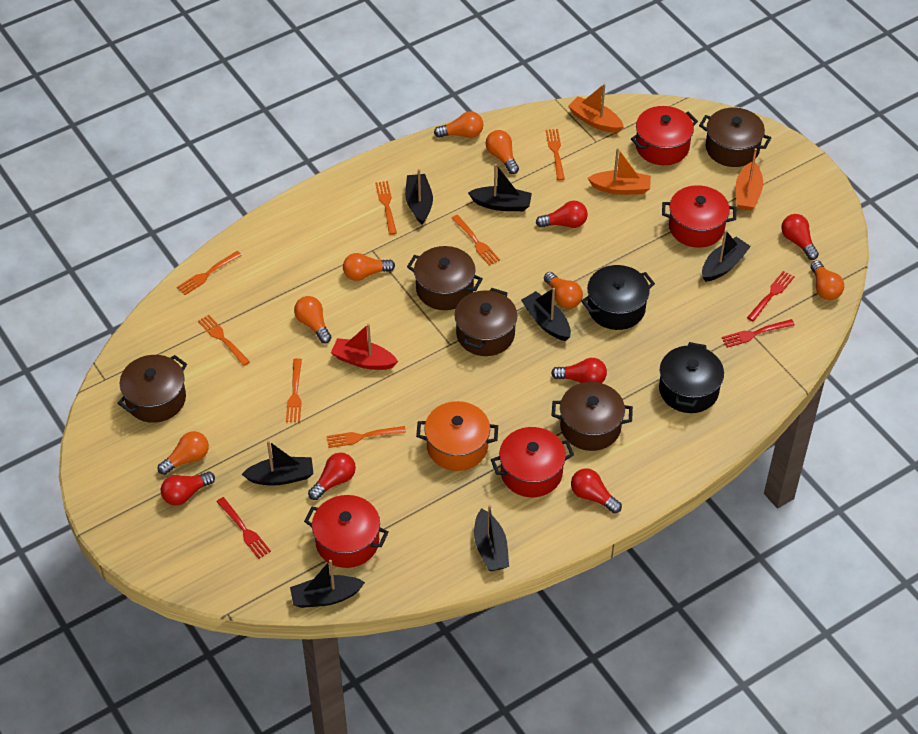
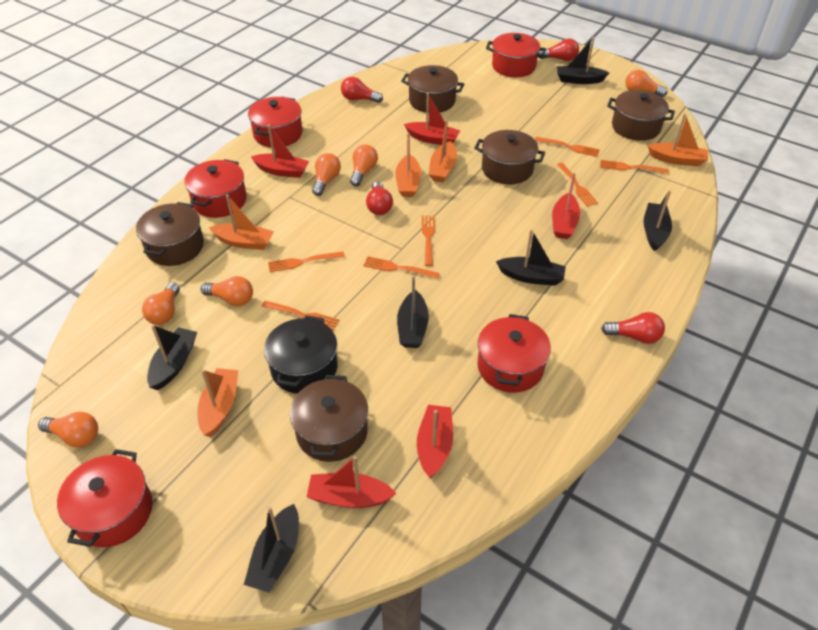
black boat: [242,440,314,486] [290,560,365,608] [405,169,433,224] [468,164,532,211] [474,505,509,571] [521,288,571,341] [702,230,751,282] = 7 -> [147,325,197,390] [244,504,299,593] [397,275,429,348] [496,229,566,286] [557,37,609,84] [643,190,672,251] = 6
black pot: [581,265,655,330] [659,342,724,413] = 2 -> [264,315,337,394] = 1
orange boat: [568,84,624,133] [587,148,651,195] [736,148,763,211] = 3 -> [197,368,239,437] [209,195,274,250] [395,133,421,197] [429,119,457,182] [648,113,708,166] = 5
orange light bulb: [158,431,209,475] [294,296,332,343] [343,253,395,281] [434,111,484,138] [486,130,519,174] [544,272,583,309] [810,260,844,300] = 7 -> [38,412,98,448] [142,282,180,325] [201,276,253,306] [312,153,341,196] [350,144,378,186] [625,70,668,97] = 6
orange pot: [416,401,498,471] = 1 -> none = 0
red boat: [331,324,398,370] = 1 -> [251,124,309,178] [307,456,396,508] [404,93,460,145] [417,405,453,478] [552,173,580,239] = 5
red fork: [216,497,271,559] [721,319,795,348] [747,271,795,321] = 3 -> none = 0
red light bulb: [161,471,215,506] [308,453,356,500] [536,201,588,228] [551,358,607,383] [571,468,622,513] [781,214,819,260] = 6 -> [341,77,383,103] [366,181,393,215] [538,38,579,61] [601,312,665,344] = 4
red pot: [304,495,389,568] [491,427,574,497] [631,106,698,165] [662,185,736,248] = 4 -> [57,449,153,547] [184,159,247,218] [248,97,303,147] [477,314,551,393] [486,33,546,77] = 5

